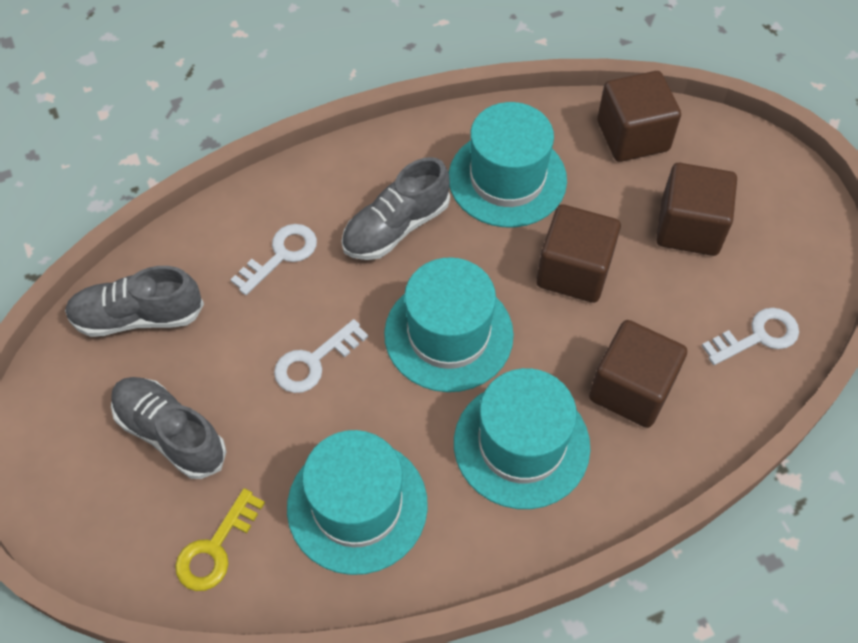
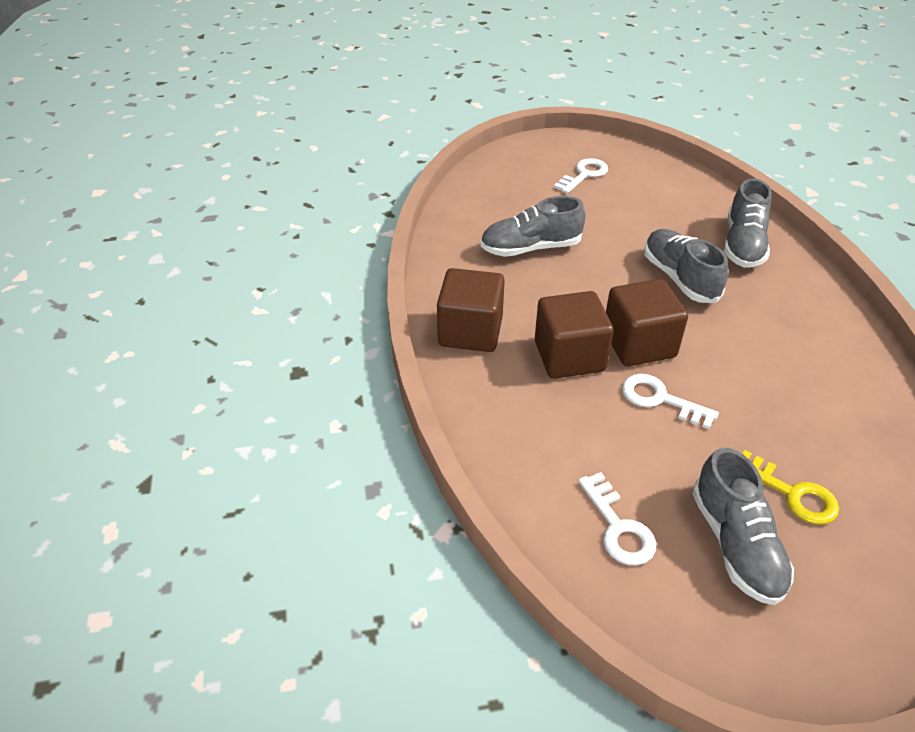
brown cube: [537,204,621,303] [589,320,687,428] [597,71,681,162] [656,163,737,256] = 4 -> [437,268,505,352] [535,291,614,379] [606,279,688,366] = 3
grey shoe: [65,266,204,337] [111,377,227,479] [341,157,450,260] = 3 -> [480,196,585,257] [644,229,728,303] [692,448,794,605] [724,179,772,268] = 4
turquoise hat: [287,430,428,575] [384,257,514,392] [449,102,567,227] [454,368,590,509] = 4 -> none = 0

